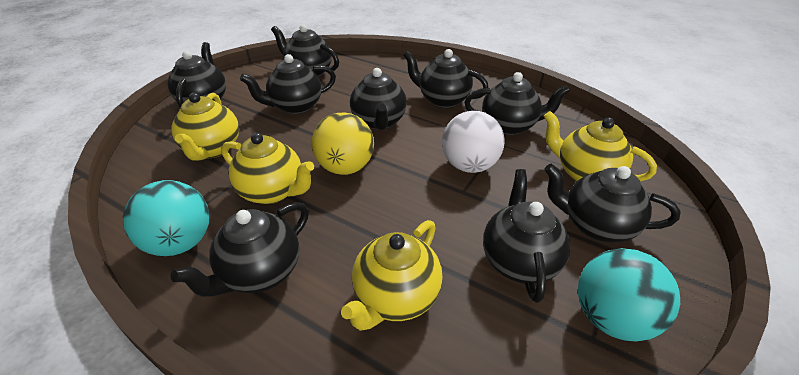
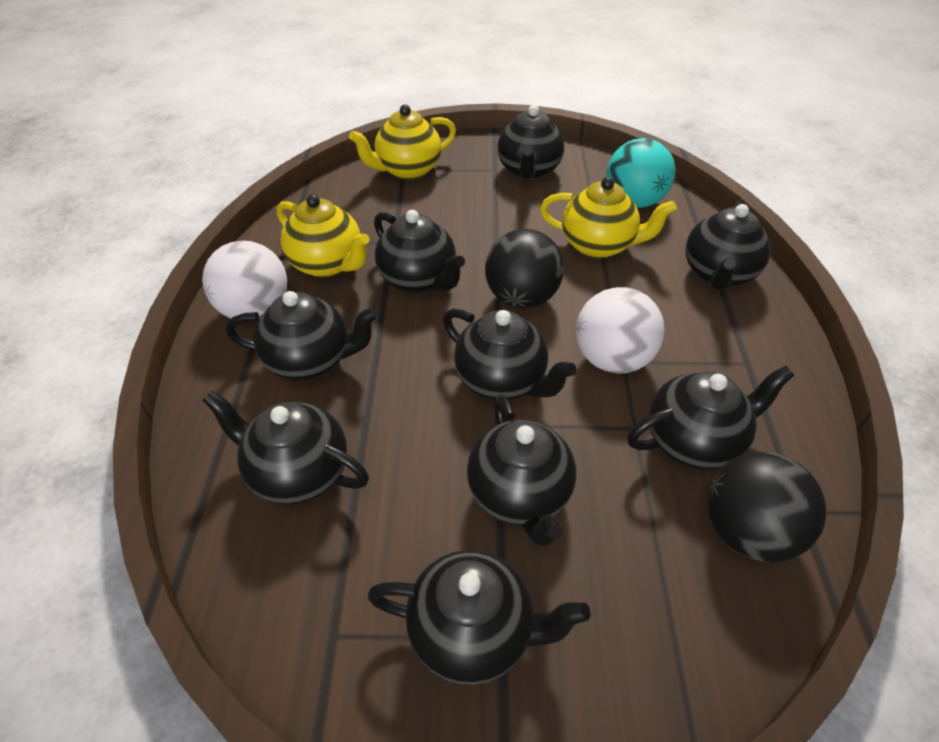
black ball: none = 0 -> [485,229,564,309] [707,452,826,562] = 2
turquoise ball: [123,180,209,256] [578,248,680,342] = 2 -> [607,138,675,208] = 1
white ball: [442,111,504,173] = 1 -> [202,240,287,319] [576,287,665,373] = 2
yellow ball: [312,113,374,175] = 1 -> none = 0
yellow teapot: [172,92,239,161] [221,132,314,204] [341,220,443,331] [544,111,657,182] = 4 -> [276,194,370,277] [349,105,456,180] [540,177,677,258] = 3

